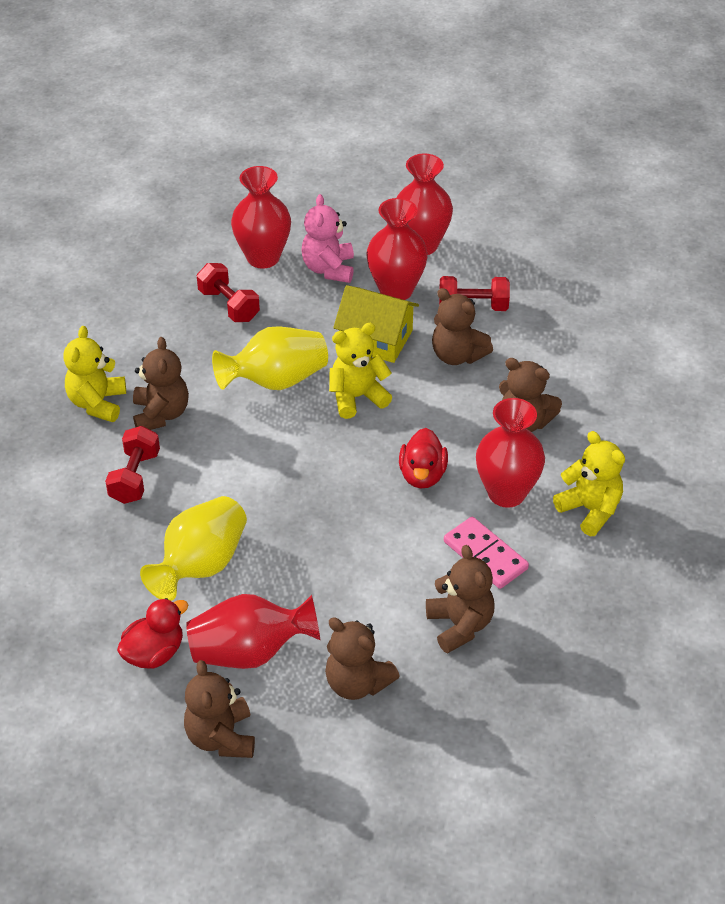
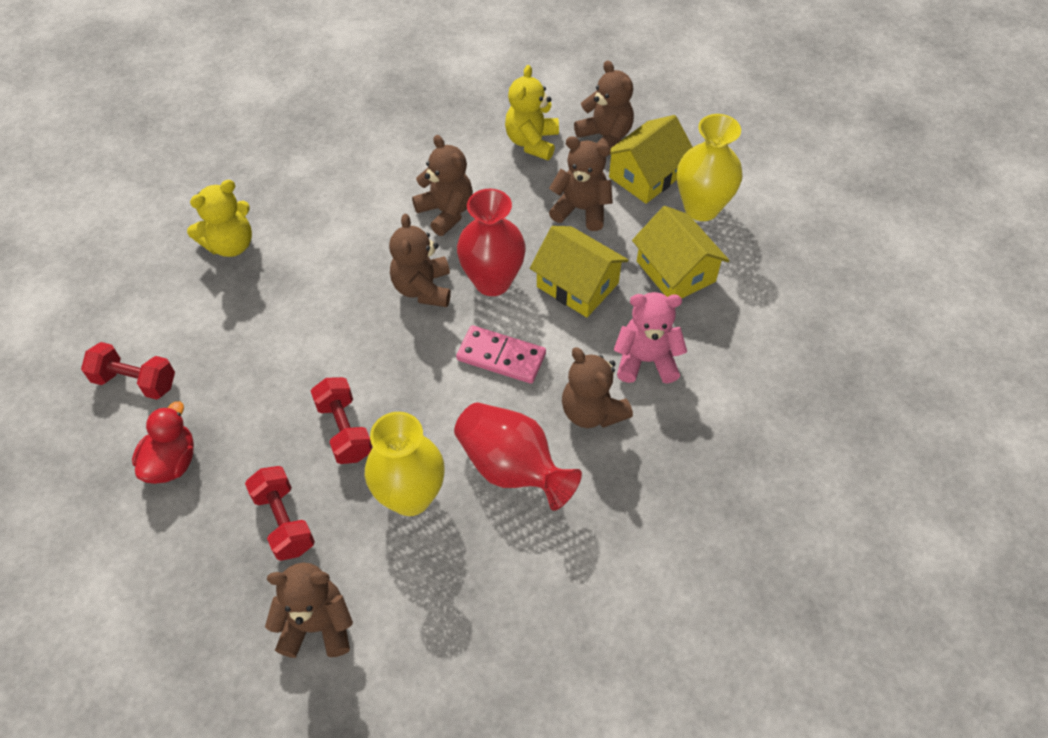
red duck: [117,598,188,669] [399,428,448,488] = 2 -> [132,401,194,484] = 1
red vase: [186,594,320,669] [231,166,291,269] [366,198,428,300] [397,153,453,255] [476,398,545,508] = 5 -> [454,402,582,511] [457,189,526,296] = 2
yellow house: [333,285,419,363] = 1 -> [530,226,629,317] [609,115,693,204] [632,206,730,298] = 3
yellow teddy bear: [63,326,126,422] [329,323,392,419] [553,431,625,536] = 3 -> [187,180,252,257] [505,65,559,160] = 2

